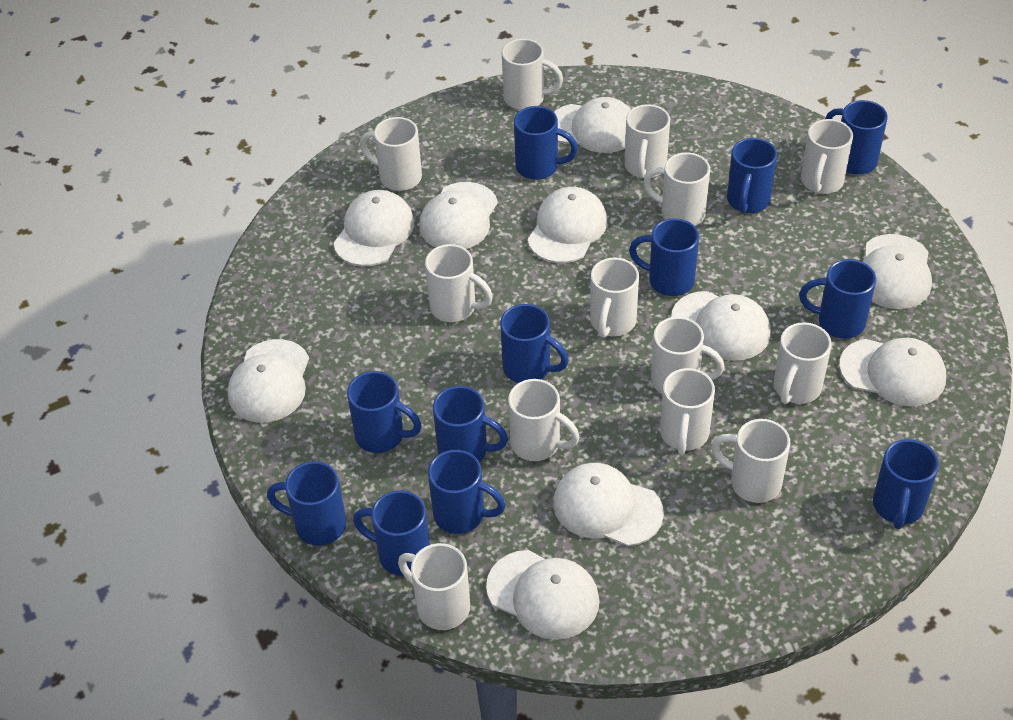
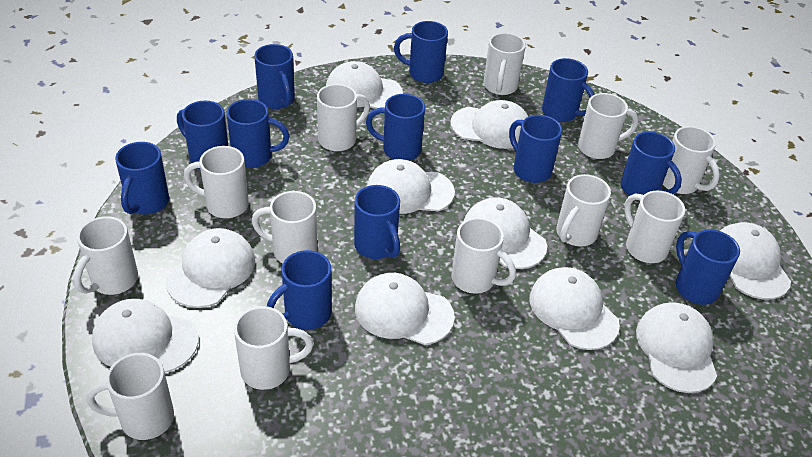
white mug: [360,117,422,191] [398,543,470,630] [425,244,493,322] [502,38,563,110] [508,379,580,461] [590,258,639,338] [625,104,670,178] [643,152,710,226] [651,317,725,394] [660,368,715,455] [711,419,790,503] [774,322,832,404] [801,119,853,194] = 13 -> [73,216,138,295] [86,353,174,440] [184,146,249,218] [234,306,313,390] [252,191,317,263] [317,84,370,151] [452,218,516,294] [483,33,526,95] [556,174,611,246] [578,93,639,159] [624,191,685,263] [663,126,720,194] = 12

